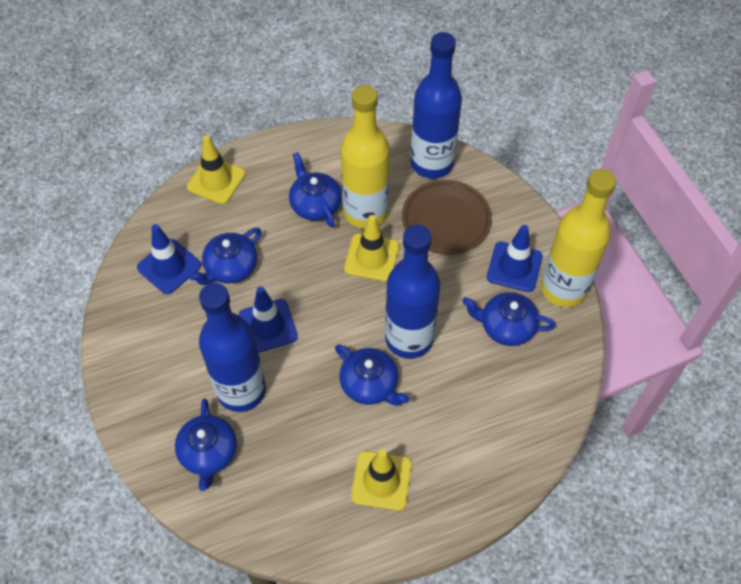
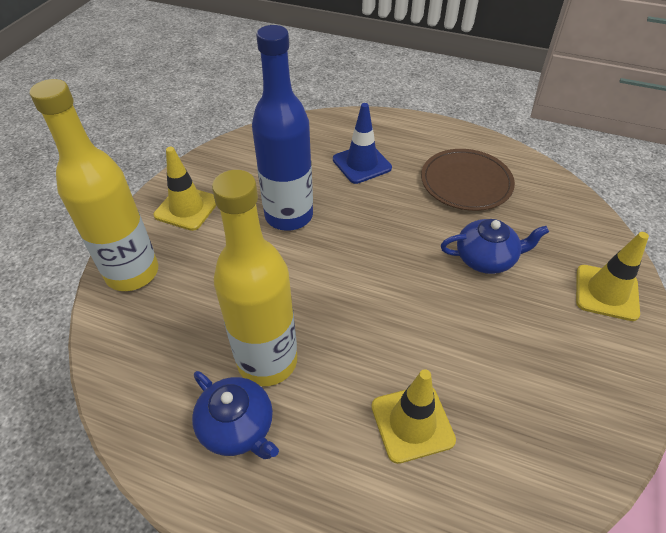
blue bottle: [199,283,266,412] [385,225,441,359] [411,32,462,179] = 3 -> [252,25,313,231] = 1
blue teapot: [175,399,237,491] [189,228,261,285] [289,152,342,227] [335,344,409,406] [462,292,556,346] = 5 -> [192,371,279,459] [441,219,549,274] = 2
blue traffic cone: [137,224,201,294] [238,286,298,353] [487,225,543,292] = 3 -> [333,103,392,184] = 1

